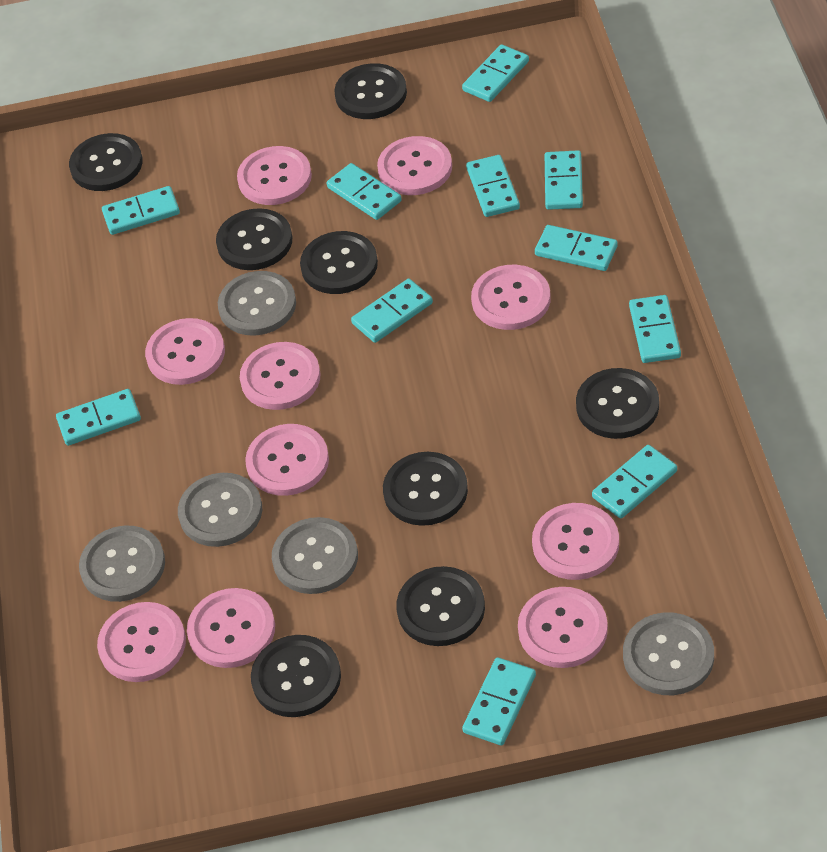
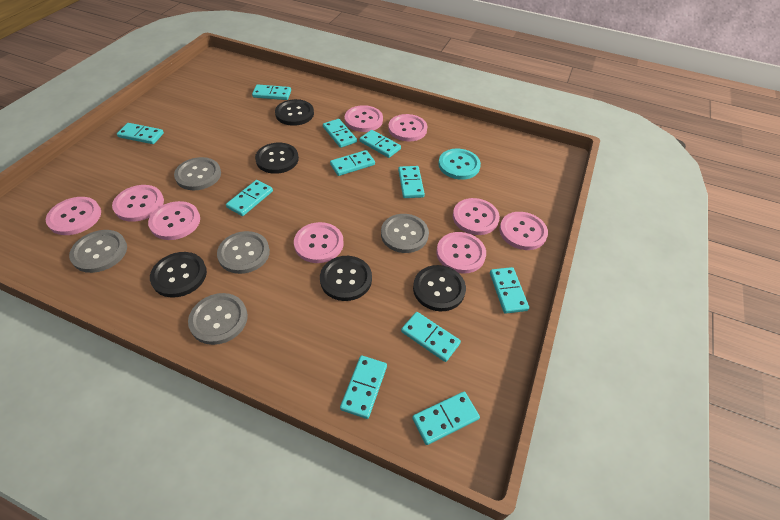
black button: [69,133,143,191] [216,208,292,270] [251,635,341,717] [300,231,378,294] [334,63,407,119] [383,452,468,526] [396,566,485,646] [576,368,659,439] = 8 -> [150,252,207,298] [255,143,299,174] [275,99,314,126] [320,256,372,301] [413,265,466,311] = 5
pink button: [97,602,186,682] [145,318,225,385] [187,588,275,668] [237,146,312,205] [240,342,321,410] [245,424,329,496] [377,136,452,195] [471,265,551,330] [518,587,608,668] [532,503,619,580] = 10 -> [46,197,101,235] [112,185,164,222] [148,201,200,240] [294,222,344,263] [345,105,383,132] [388,114,427,141] [436,232,486,274] [453,198,500,235] [499,212,548,250] = 9
turquoise button: none = 0 -> [438,149,481,180] = 1

